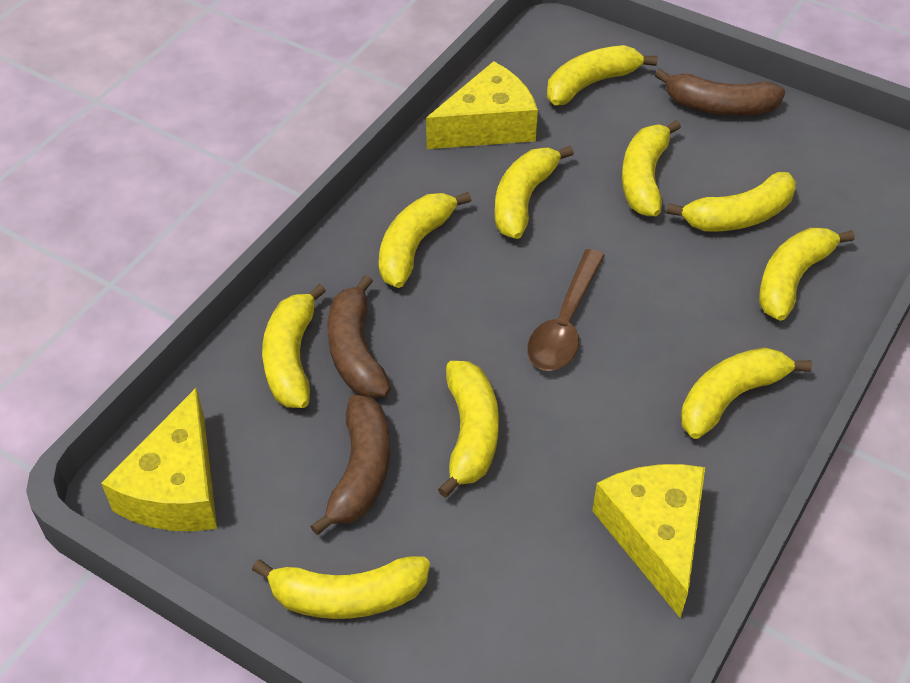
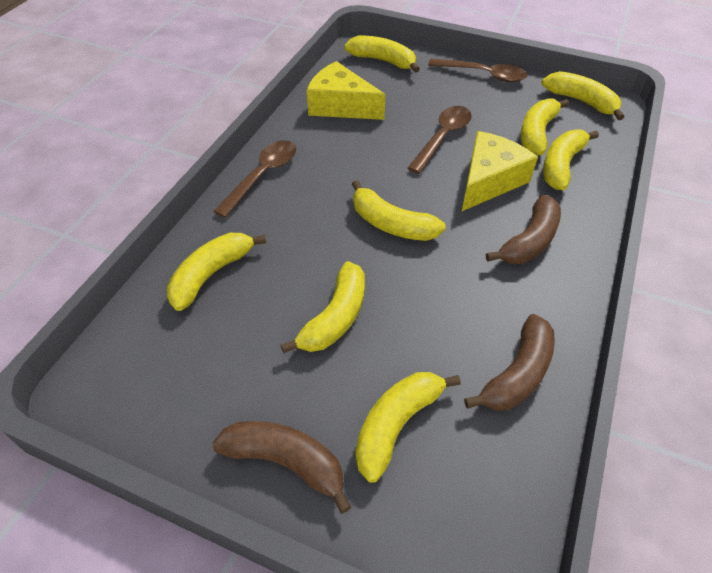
brown spoon: [527,249,605,371] = 1 -> [213,140,296,218] [407,106,472,174] [428,59,527,82] = 3
yellow banana: [252,556,430,619] [262,284,326,408] [379,192,471,288] [438,361,499,498] [495,146,574,239] [547,45,657,105] [622,120,681,216] [666,172,796,231] [681,347,812,439] [759,228,855,321] = 10 -> [167,233,266,311] [281,261,365,353] [344,35,420,73] [352,180,446,241] [355,372,461,483] [521,99,569,156] [542,71,624,120] [543,129,599,190] = 8
yellow cheese: [101,388,217,531] [426,61,538,149] [592,464,705,618] = 3 -> [307,61,386,120] [462,131,538,211] = 2

